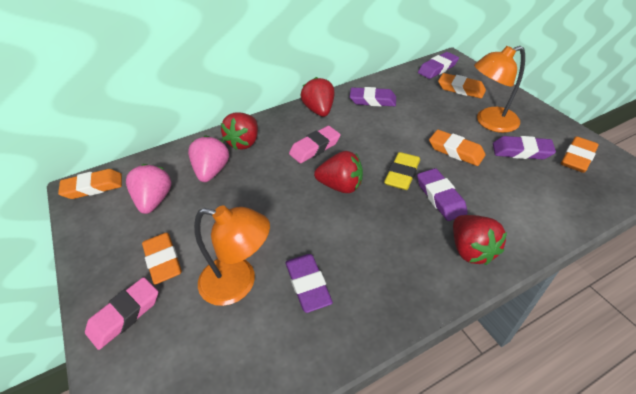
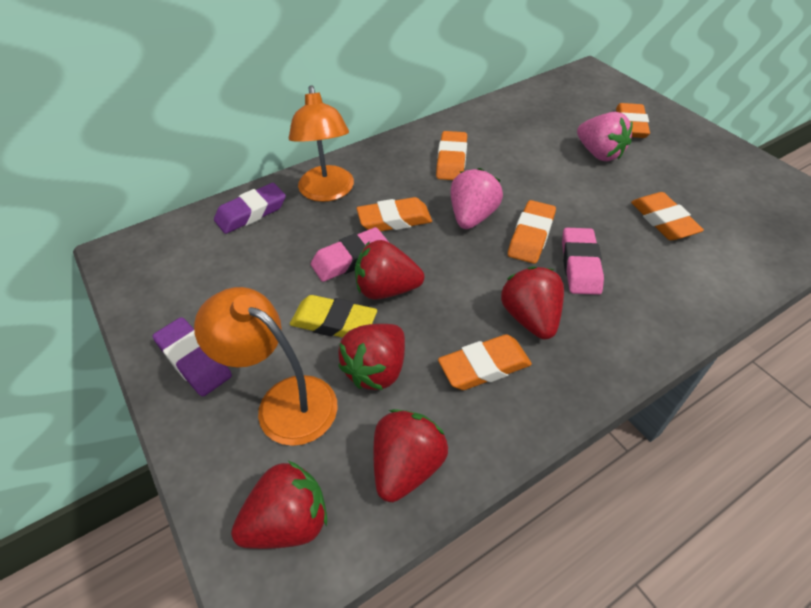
orange eraser: [58,169,122,199] [142,233,182,284] [429,130,485,166] [438,73,486,98] [561,136,599,173] = 5 -> [357,197,432,232] [436,131,467,180] [438,334,532,390] [508,200,556,264] [616,103,650,138] [631,192,704,240] = 6
purple eraser: [285,254,333,313] [350,87,396,107] [417,168,468,221] [418,52,459,79] [493,136,556,159] = 5 -> [152,317,232,396] [214,183,286,234] = 2
red strawberry: [221,113,258,150] [301,77,335,117] [314,151,363,193] [453,215,507,265] = 4 -> [231,461,327,549] [338,324,405,390] [355,240,424,300] [373,409,448,502] [501,266,564,339] = 5

